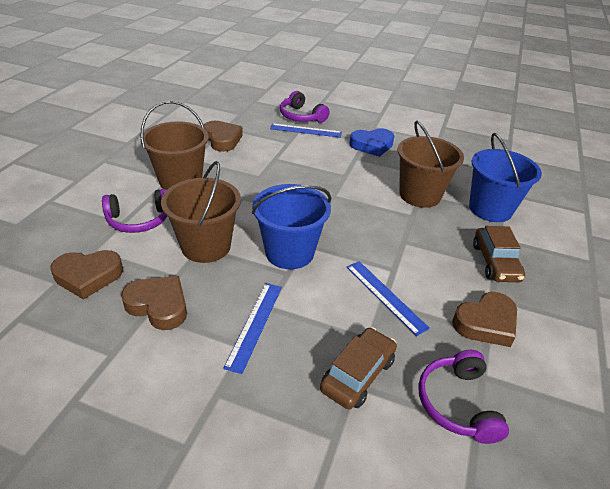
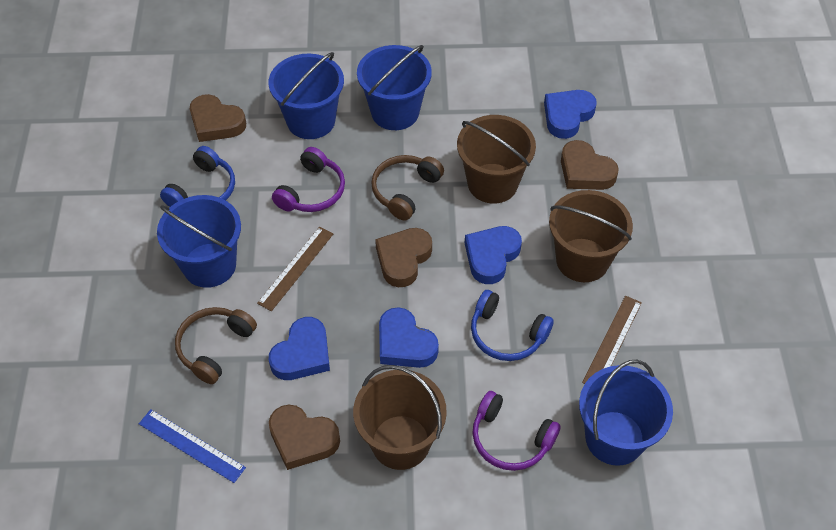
blue bucket: [252,184,331,269] [469,133,542,222] = 2 -> [157,195,241,288] [268,52,344,139] [357,45,432,130] [579,360,673,466] = 4
blue headphones: none = 0 -> [160,146,235,207] [471,290,554,361] = 2
blue heart: [349,128,394,157] = 1 -> [269,317,330,380] [379,307,439,368] [465,226,522,284] [544,90,596,139] = 4
blue ruler: [223,283,282,374] [270,123,342,138] [347,261,430,336] = 3 -> [139,409,246,483] = 1
brown car: [320,327,397,409] [473,226,525,282] = 2 -> none = 0
brown headphones: none = 0 -> [175,307,257,384] [371,155,444,221] = 2
brown ruler: none = 0 -> [257,227,333,311] [582,296,642,384] = 2
purple headphones: [102,189,167,233] [280,91,329,123] [418,350,509,444] = 3 -> [272,147,345,212] [472,391,561,471] = 2

